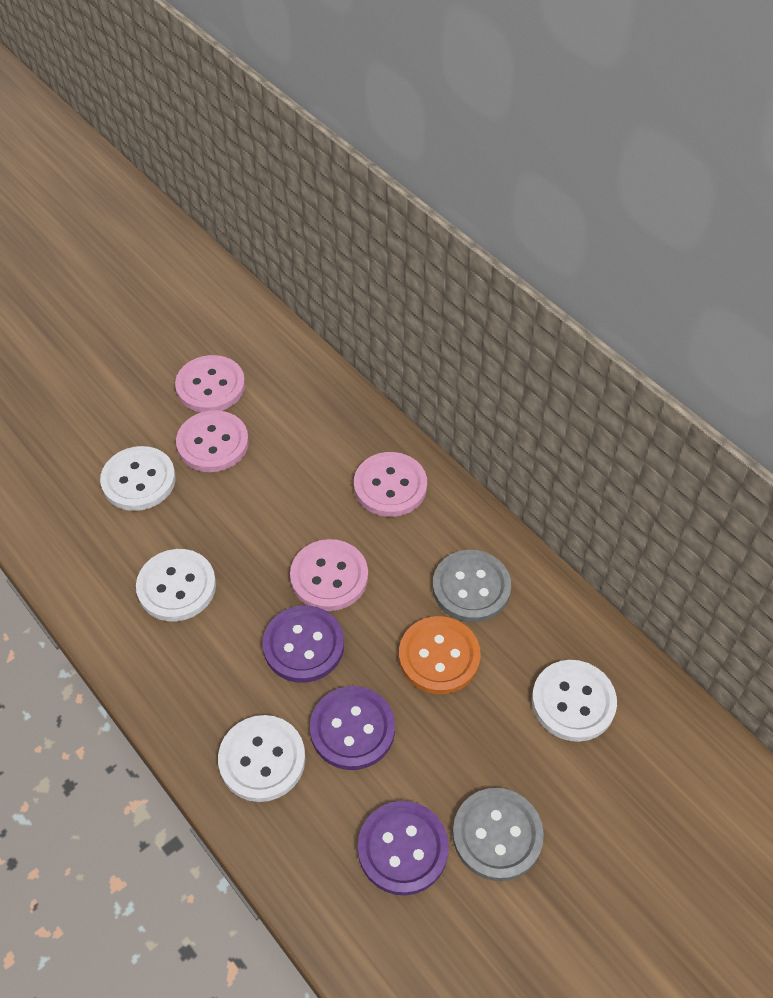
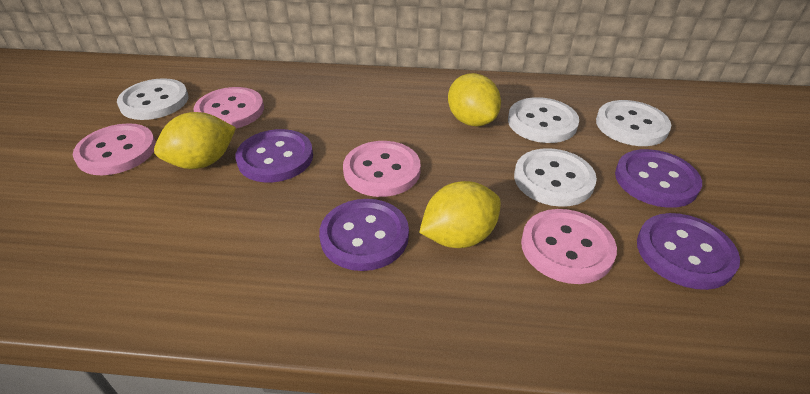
grey button: [433,550,511,622] [453,788,544,881] = 2 -> none = 0
orange button: [399,616,481,694] = 1 -> none = 0
purple button: [262,605,344,683] [310,686,395,770] [358,801,449,895] = 3 -> [236,129,313,182] [319,199,409,271] [615,149,702,208] [637,213,740,290] = 4
yellow lemon: none = 0 -> [154,112,236,169] [419,181,501,248] [448,73,501,127] = 3

